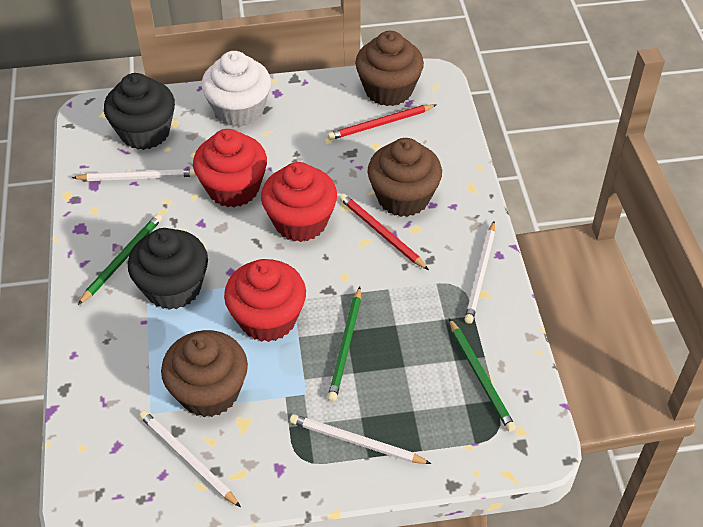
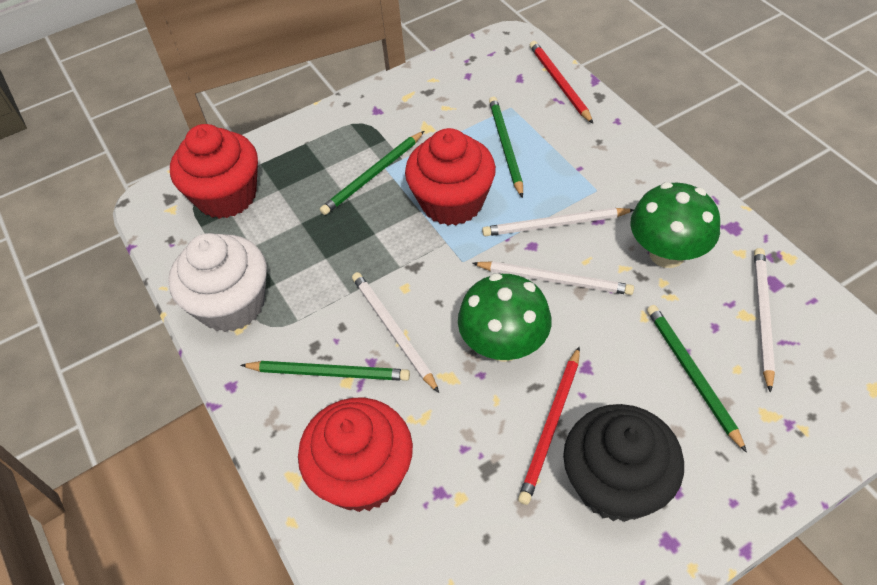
black cupcake: [104,73,175,150] [128,228,208,310] = 2 -> [563,404,684,522] = 1
brown cupcake: [161,330,248,417] [355,31,424,106] [367,138,442,217] = 3 -> none = 0
green mushroom: none = 0 -> [458,273,552,362] [630,182,720,268] = 2
green pencil: [78,214,162,305] [328,287,361,401] [449,318,516,432] = 3 -> [241,361,410,381] [320,131,424,215] [489,97,523,198] [647,305,747,453] = 4

